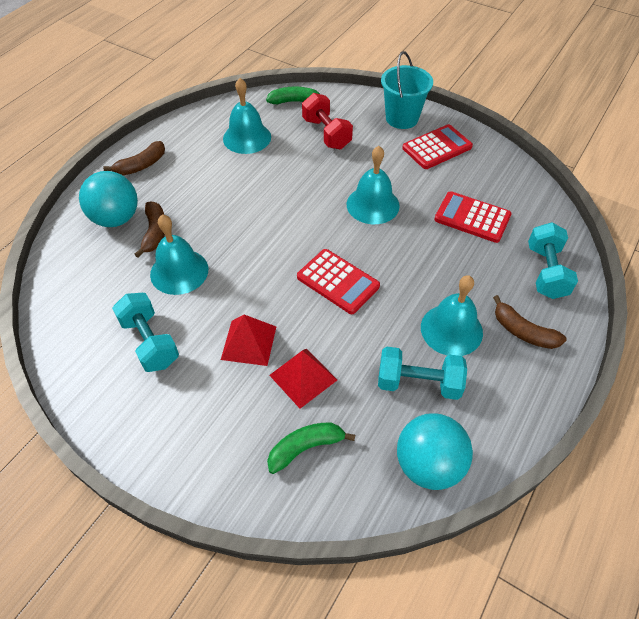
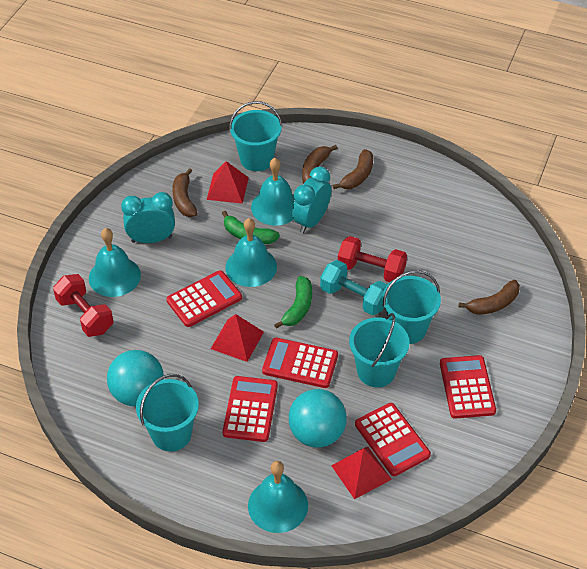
brown banana: [103,141,165,175] [134,201,165,258] [493,295,567,349] = 3 -> [172,168,197,217] [302,145,338,183] [332,149,373,189] [458,280,520,315] = 4
red calculator: [297,249,380,314] [402,124,473,169] [434,191,511,243] = 3 -> [167,270,242,327] [222,376,278,442] [262,338,338,388] [355,403,431,476] [440,355,496,419] = 5
red dumbbell: [302,93,353,149] = 1 -> [53,274,114,337] [338,236,407,282] = 2
red pyramid: [221,315,276,366] [269,348,337,409] = 2 -> [207,161,249,204] [211,314,264,362] [331,447,392,499] = 3
turquoise bucket: [381,51,433,129] = 1 -> [136,374,199,452] [229,101,282,171] [349,313,409,387] [382,270,441,344] = 4
turquoise clock: none = 0 -> [121,192,175,243] [292,167,331,233] = 2
turquoise dumbbell: [112,293,179,372] [378,346,467,400] [528,222,578,299] = 3 -> [320,260,388,315] = 1

